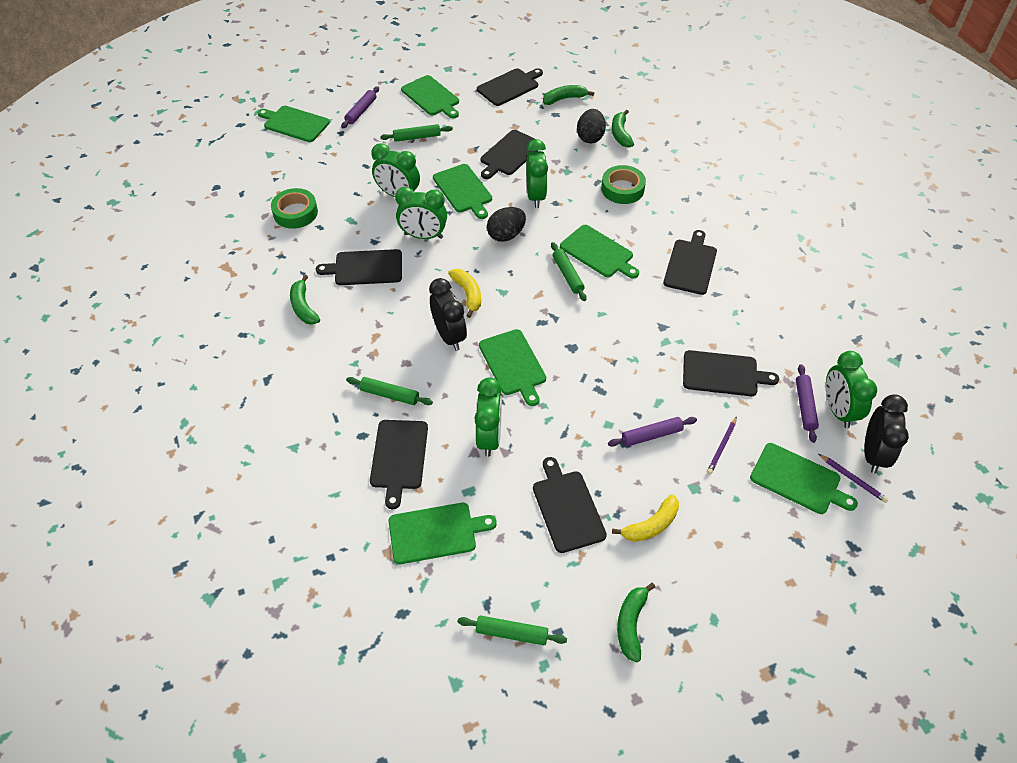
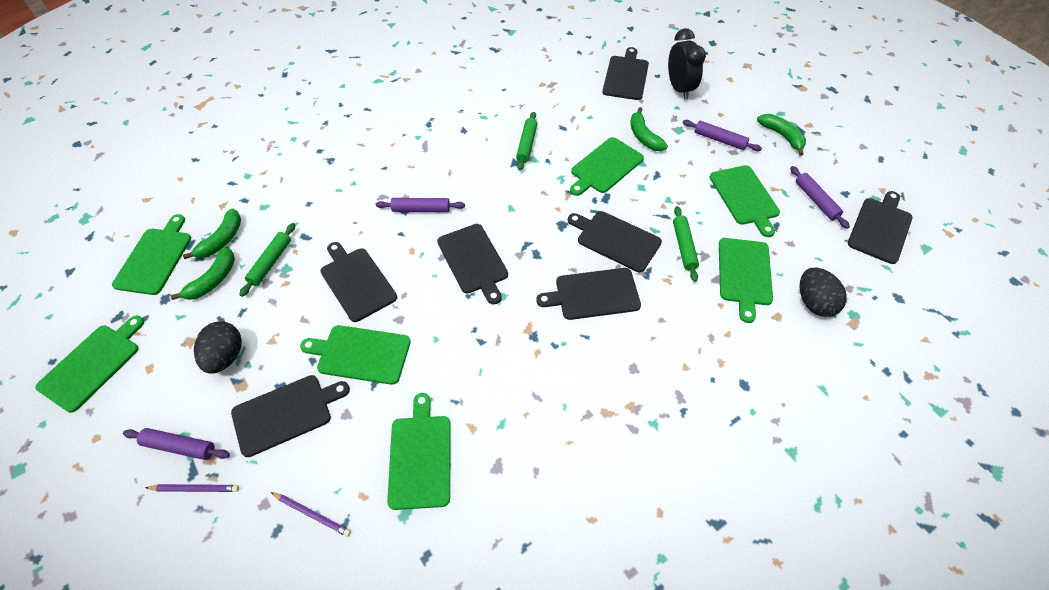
black clock: [429,278,467,351] [864,394,909,473] = 2 -> [668,28,706,100] = 1
green clock: [372,143,420,197] [395,187,447,239] [474,377,502,457] [526,139,548,208] [826,351,877,428] = 5 -> none = 0
green rolling pin: [346,377,433,405] [380,124,453,142] [458,615,567,645] [551,242,587,301] = 4 -> [240,223,295,297] [516,112,537,171] [673,206,699,282] = 3
green tape: [271,188,318,229] [601,165,646,204] = 2 -> none = 0
purple rolling pin: [341,86,379,128] [608,417,697,447] [796,364,819,443] = 3 -> [123,428,230,460] [375,198,465,212] [683,120,762,151] [790,166,850,229] = 4
yellow banana: [448,269,481,318] [612,494,679,542] = 2 -> none = 0

